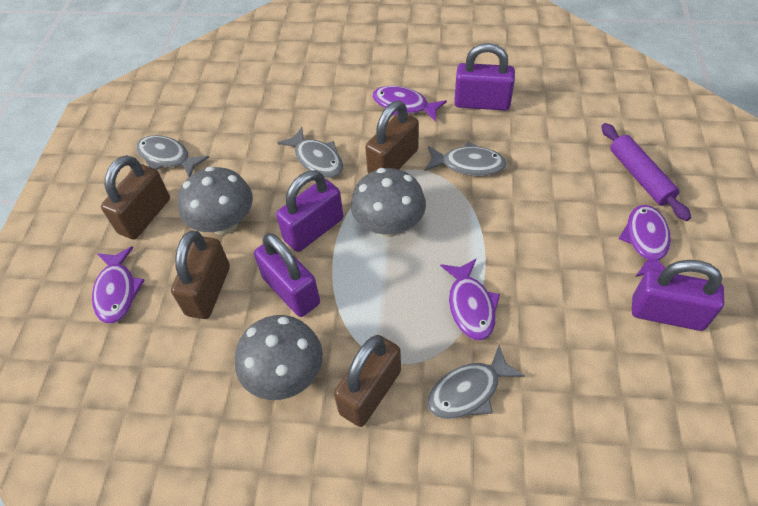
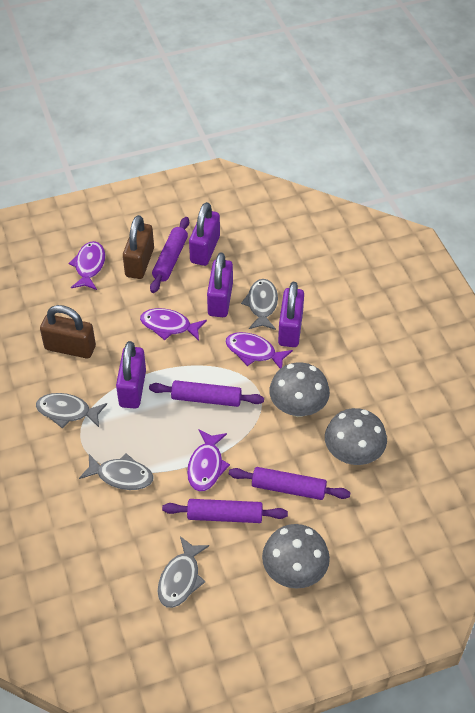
brown padlock: [101,155,170,240] [171,230,230,319] [334,335,401,427] [365,101,419,174] = 4 -> [40,305,96,358] [123,215,154,279] = 2
purple rolling pin: [601,123,691,221] = 1 -> [149,380,264,407] [150,217,189,293] [162,499,288,523] [229,467,351,500] = 4

